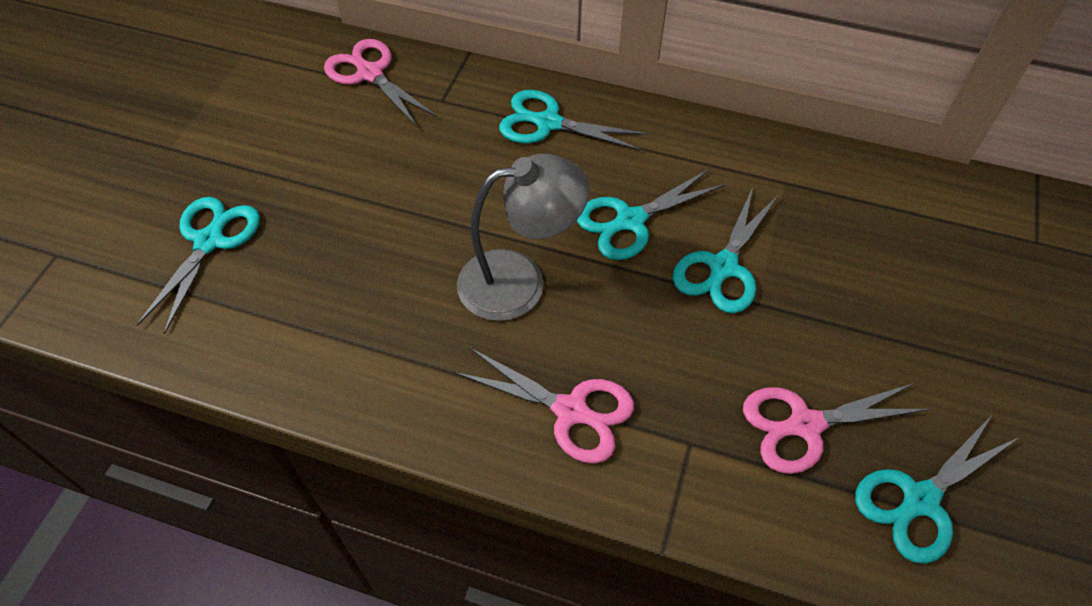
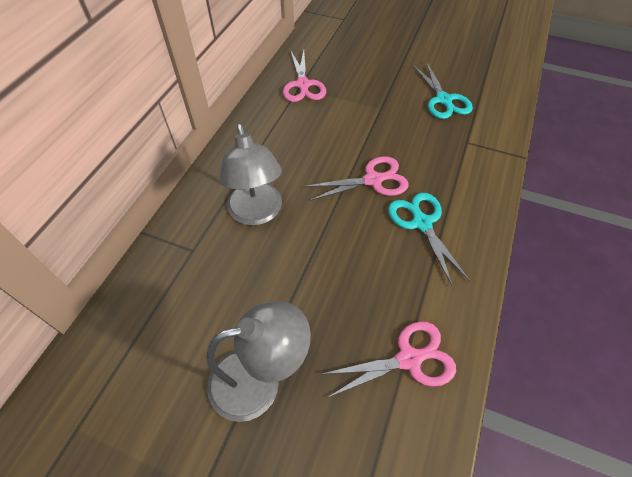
grey lamp: [457,154,590,321] = 1 -> [206,301,311,422] [219,123,282,226] = 2
turquoise scissors: [137,197,260,334] [499,90,648,151] [577,168,726,260] [673,187,779,313] [855,415,1020,564] = 5 -> [388,192,470,287] [413,61,473,119] = 2

